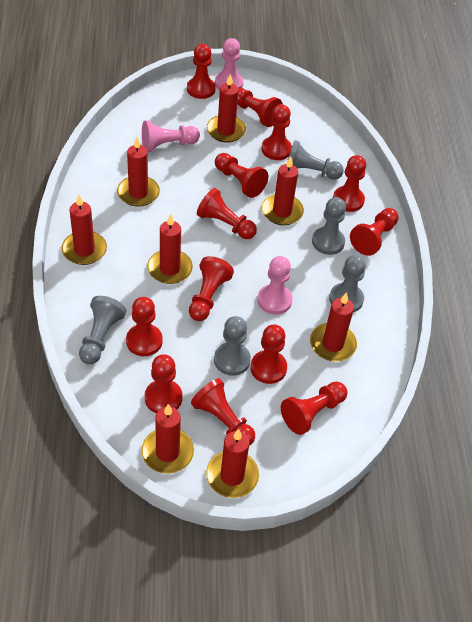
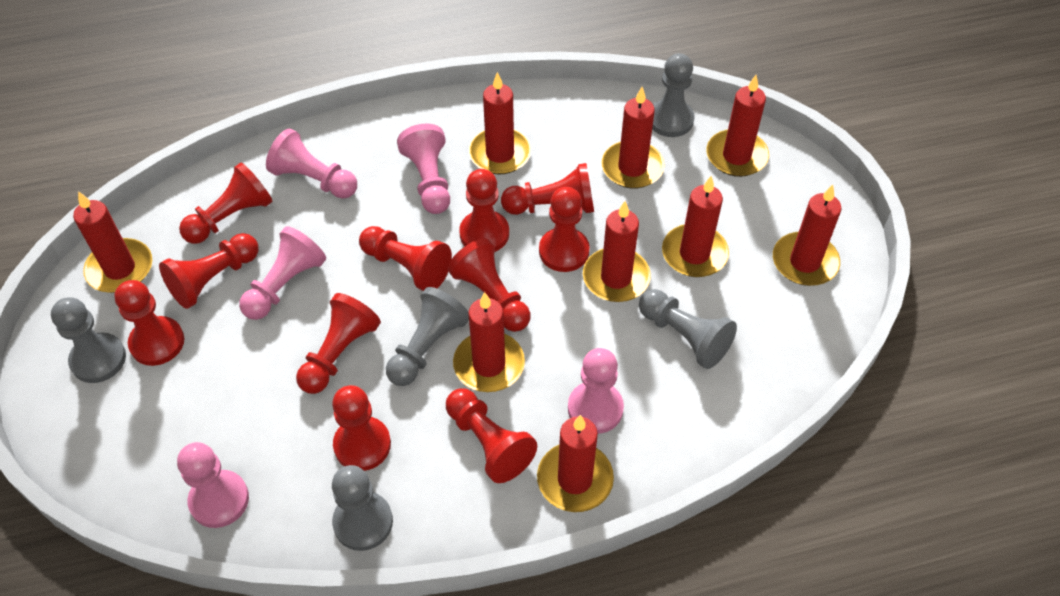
pink pawn: [142,120,200,152] [215,38,243,90] [257,256,292,315] = 3 -> [177,442,249,528] [239,226,326,320] [266,129,357,199] [397,124,450,214] [568,348,624,434] = 5
red candle: [62,194,107,265] [117,137,160,207] [141,404,194,474] [147,214,193,284] [206,429,259,498] [207,74,246,143] [262,156,304,225] [310,292,357,361] = 8 -> [73,191,152,293] [453,292,525,392] [469,72,531,174] [537,415,614,512] [583,201,651,302] [601,87,665,189] [662,176,729,277] [706,75,769,177] [773,184,842,286] = 9
red pawn: [126,297,163,356] [144,354,183,413] [187,44,216,99] [189,256,234,321] [191,378,255,446] [197,188,257,239] [215,153,268,198] [237,88,283,127] [250,325,287,384] [262,104,292,160] [281,381,348,435] [333,155,366,212] [350,208,399,256] = 13 -> [114,280,184,366] [159,233,259,309] [179,162,273,244] [296,293,381,394] [332,385,391,471] [359,226,452,291] [446,388,537,483] [448,238,531,332] [459,169,509,252] [501,163,594,215] [539,187,589,272] = 11

